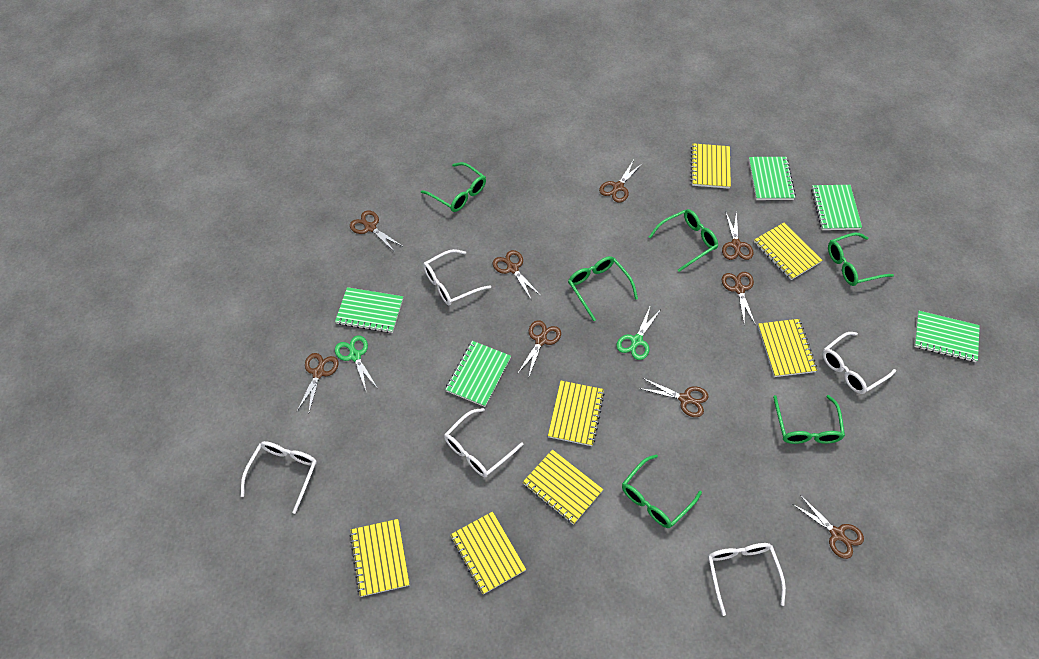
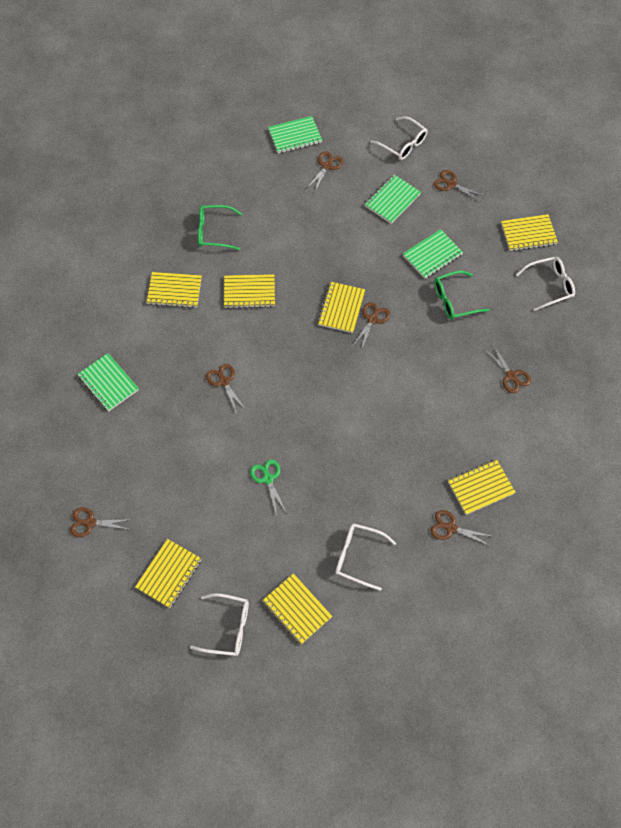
brown scissors: [297,353,339,412] [350,210,402,252] [492,250,541,299] [518,320,561,376] [599,160,643,203] [639,378,709,417] [722,212,754,260] [722,272,755,325] [793,495,864,559] = 9 -> [70,507,133,537] [206,364,245,414] [306,151,343,191] [352,302,390,350] [431,510,494,546] [434,170,485,202] [486,345,531,393] = 7
green glasses: [421,162,486,212] [568,256,638,321] [622,454,702,528] [649,209,718,272] [773,395,845,444] [828,233,894,286] = 6 -> [198,205,242,250] [434,271,490,320] = 2
green notebook: [335,287,403,333] [445,341,511,407] [749,157,796,200] [811,185,862,230] [914,311,980,362] = 5 -> [77,353,139,411] [268,116,322,153] [365,175,421,224] [403,229,463,279] = 4
green scissors: [335,335,378,393] [616,307,660,360] = 2 -> [250,460,287,516] = 1
white glasses: [241,441,317,514] [423,249,491,305] [444,408,523,477] [708,543,786,616] [822,332,896,394] = 5 -> [190,593,249,656] [335,524,396,591] [370,116,427,160] [516,257,575,311] = 4

